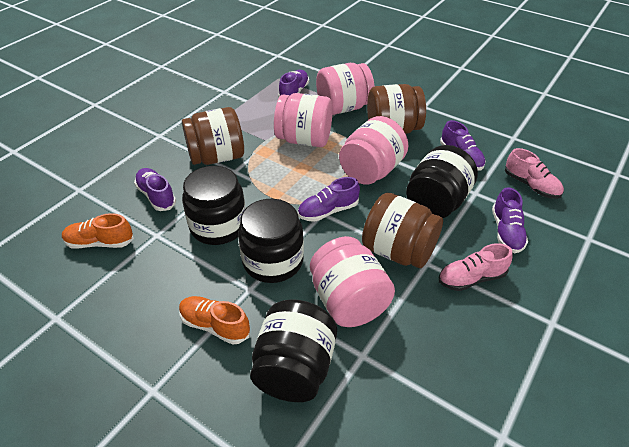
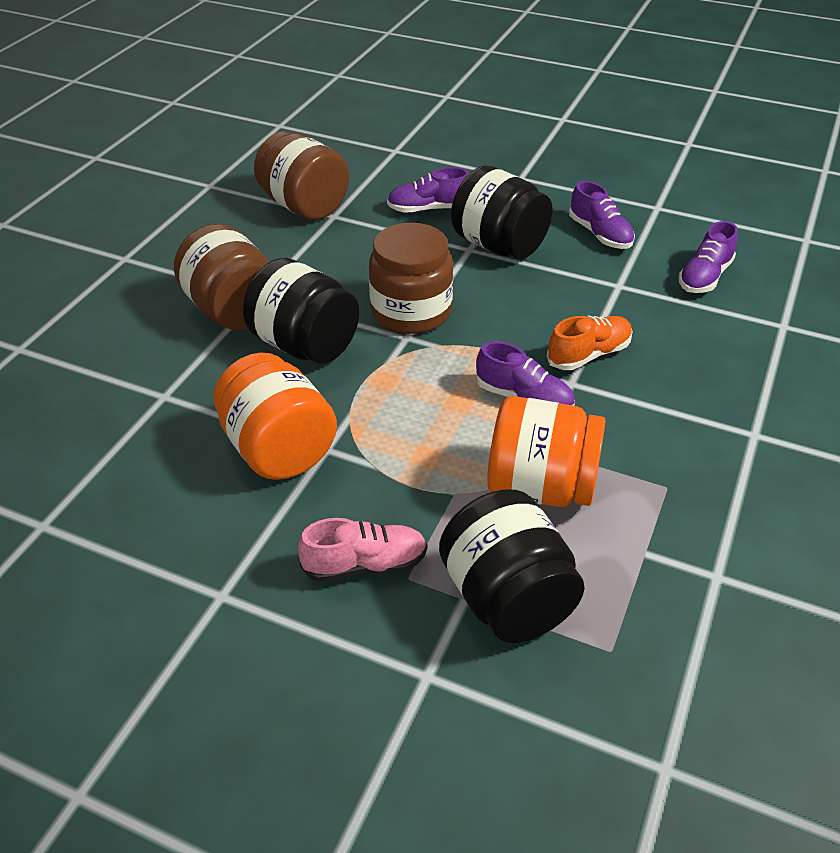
black jar: [182,166,246,245] [238,199,304,283] [250,299,337,402] [406,145,478,218] = 4 -> [243,258,359,364] [439,490,585,643] [451,165,553,259] = 3
orange jar: none = 0 -> [213,353,337,480] [487,396,606,507] = 2
orange shoe: [62,213,134,249] [179,296,250,345] = 2 -> [547,315,633,370] = 1
pink jar: [274,93,333,147] [310,236,395,327] [316,63,375,115] [339,116,408,185] = 4 -> none = 0
pink shoe: [439,243,513,291] [505,148,564,199] = 2 -> [298,518,427,582] = 1
purple shoe: [134,168,176,211] [278,70,309,97] [298,177,360,222] [440,120,486,171] [492,187,528,253] = 5 -> [387,167,469,213] [476,341,575,406] [569,181,635,249] [678,221,738,293] = 4

